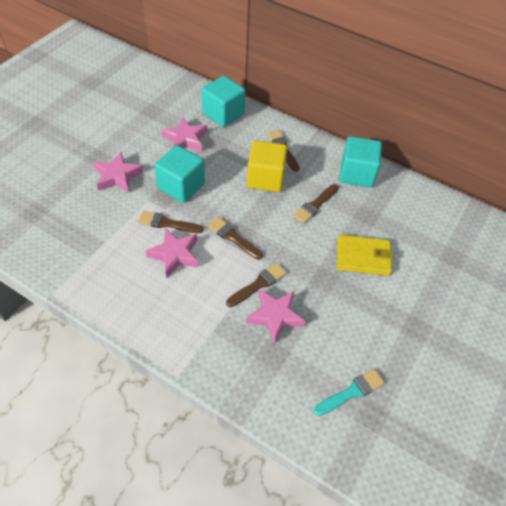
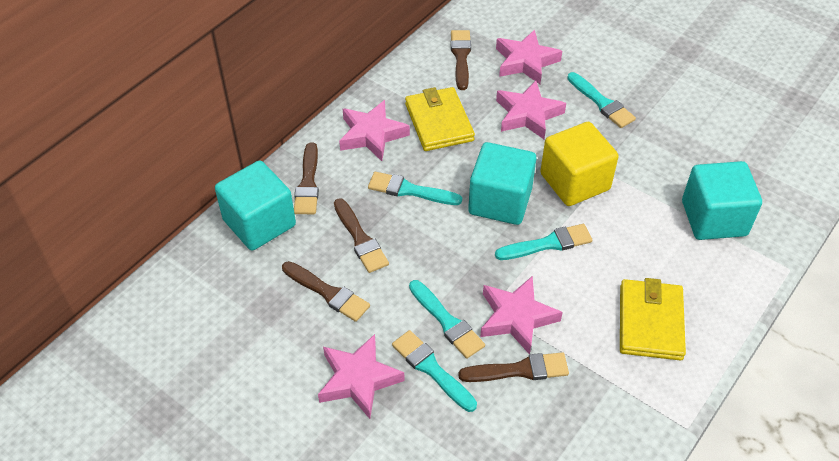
pink star: [93,152,143,192] [145,228,199,277] [161,117,207,152] [246,289,306,344] = 4 -> [318,334,405,419] [339,100,410,161] [480,276,563,354] [496,30,562,84] [496,81,566,139] = 5
turquoise brush: [314,369,385,416] = 1 -> [368,172,462,205] [392,330,477,412] [409,280,485,359] [495,224,593,260] [567,72,636,128] = 5
yellow wallet: [337,235,393,276] = 1 -> [405,87,475,151] [620,278,686,361] = 2

